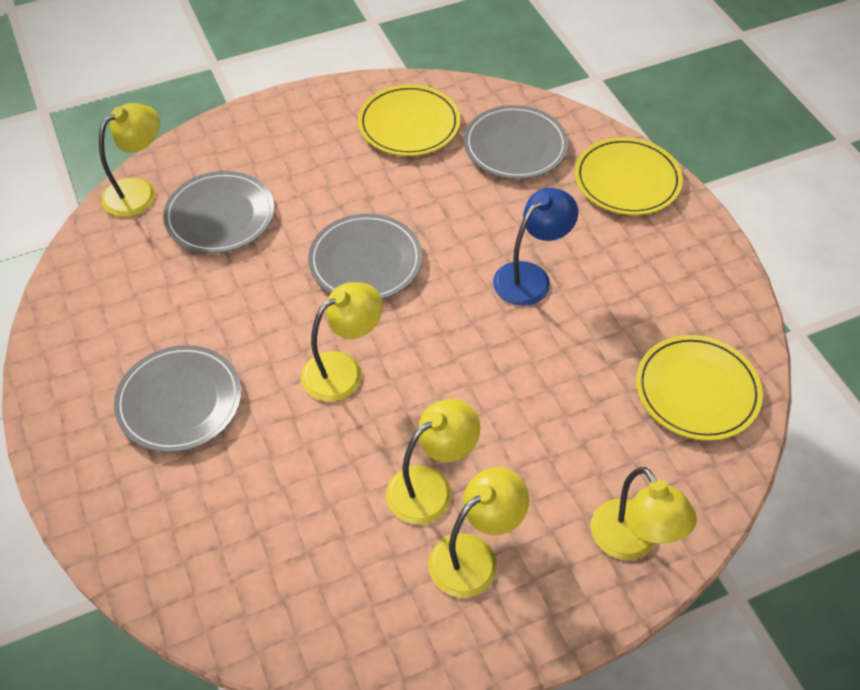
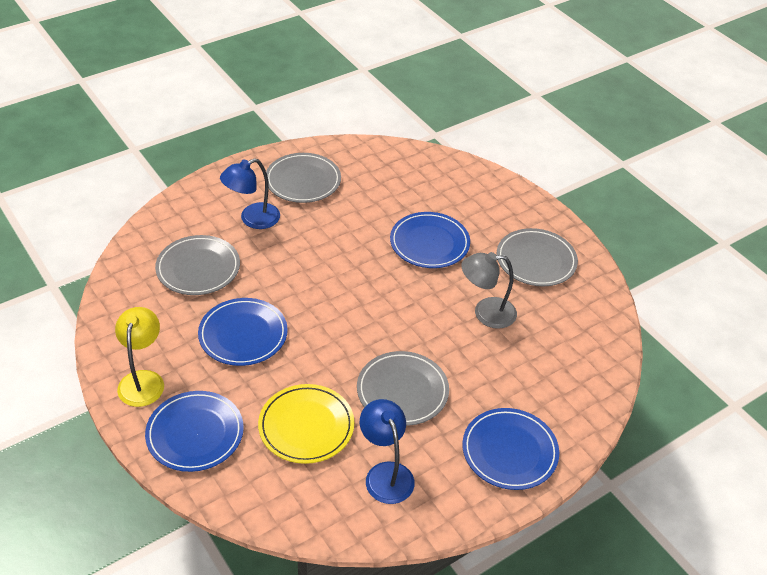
blue lamp: [493,188,578,306] = 1 -> [220,158,280,229] [360,399,415,504] = 2
blue plate: none = 0 -> [145,391,244,472] [198,298,288,366] [390,212,470,268] [462,408,559,490] = 4
grey lamp: none = 0 -> [461,252,517,329] = 1
yellow lamp: [99,103,160,217] [301,282,383,402] [386,399,480,524] [429,467,529,598] [591,467,697,560] = 5 -> [115,307,164,407] = 1
yellow plate: [358,85,460,156] [575,137,683,215] [636,335,763,441] = 3 -> [258,384,354,464] = 1

